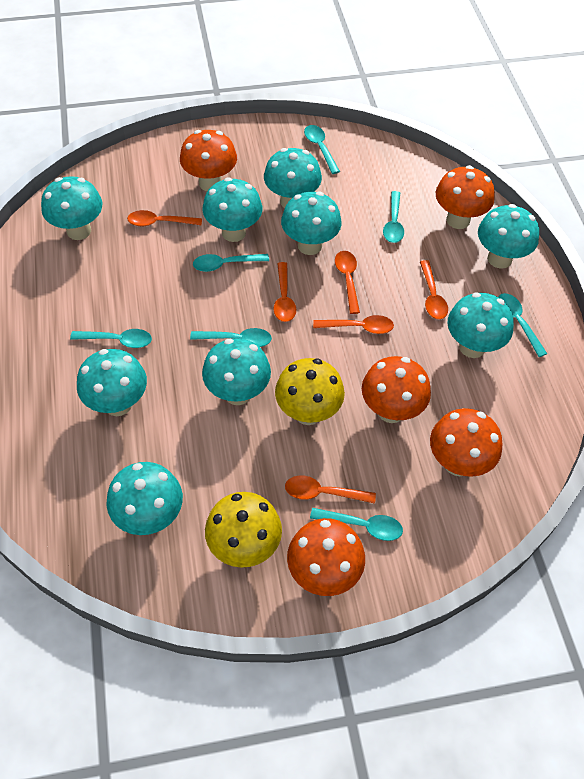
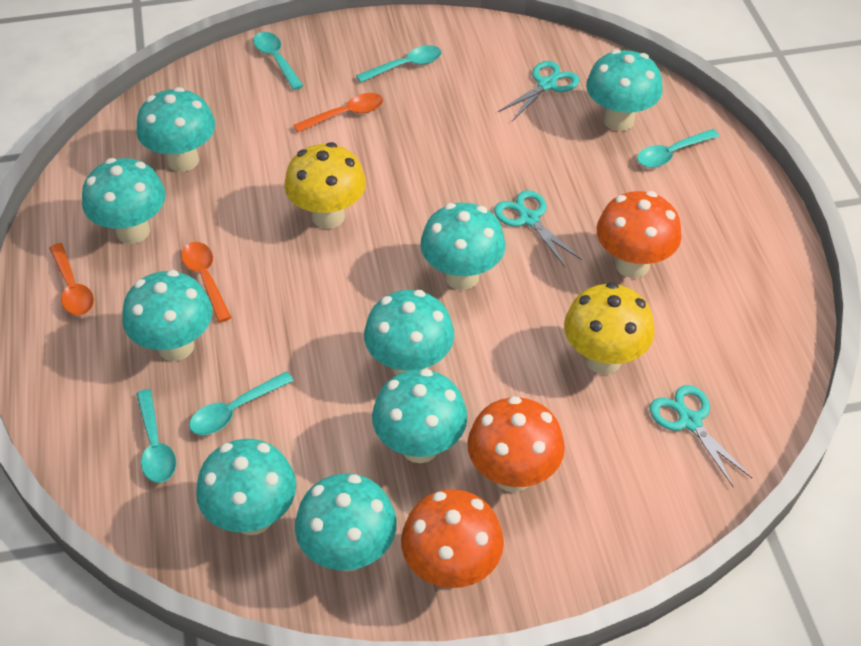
orange mushroom: [180,130,237,191] [287,518,365,596] [362,356,431,423] [430,408,503,477] [436,165,495,229] = 5 -> [401,489,504,588] [467,396,565,492] [597,191,682,278] = 3
orange spoon: [127,210,202,227] [273,262,296,322] [285,476,376,504] [313,315,394,334] [335,251,360,314] [420,260,448,319] = 6 -> [49,243,94,316] [181,242,232,322] [294,93,383,132] = 3
turquoise scissors: none = 0 -> [494,190,582,266] [498,61,580,121] [650,385,752,488] = 3
turquoise spoon: [70,329,152,348] [190,328,272,347] [193,254,269,272] [304,125,340,174] [310,508,403,541] [383,191,404,243] [498,293,547,357] = 7 -> [136,389,176,483] [189,371,294,435] [253,32,303,90] [356,45,442,83] [637,129,719,168] = 5

